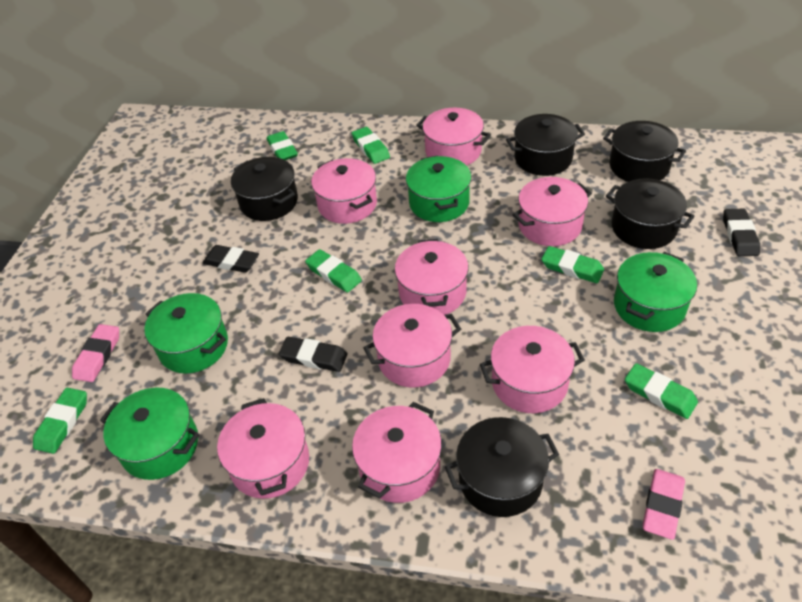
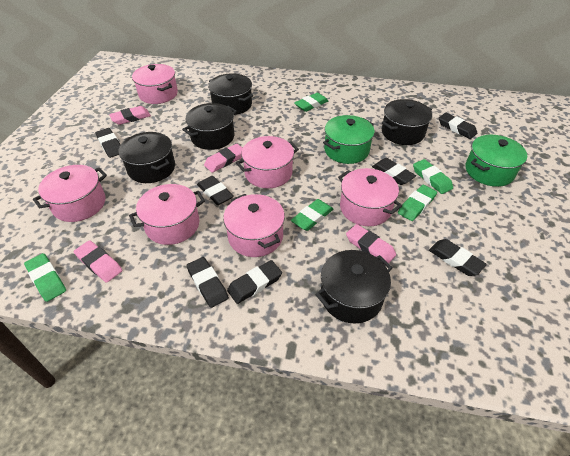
black eraser: [202,245,259,273] [279,337,347,372] [723,209,760,256] = 3 -> [95,128,121,158] [186,257,229,308] [197,176,234,205] [227,260,282,304] [372,158,416,185] [429,239,487,276] [439,113,477,139] = 7
green eraser: [33,388,87,454] [267,131,298,160] [305,249,362,293] [352,127,390,164] [541,246,604,283] [625,363,698,419] = 6 -> [24,253,66,302] [291,199,333,231] [294,93,328,112] [398,185,437,221] [413,159,453,194] = 5
green pot: [100,388,199,480] [144,293,228,374] [406,155,471,222] [614,252,697,332] = 4 -> [323,115,375,164] [466,135,527,187] = 2
pink eraser: [72,324,119,382] [643,469,685,540] = 2 -> [74,240,123,283] [109,106,151,125] [204,144,243,173] [346,224,396,263] = 4
pink pot: [217,398,309,499] [311,158,377,224] [352,402,442,503] [363,304,461,388] [395,239,469,315] [416,108,491,166] [480,326,585,413] [513,177,592,246] = 8 -> [33,165,107,222] [129,184,205,245] [132,64,178,104] [223,194,285,257] [236,136,299,188] [338,168,402,226] = 6

